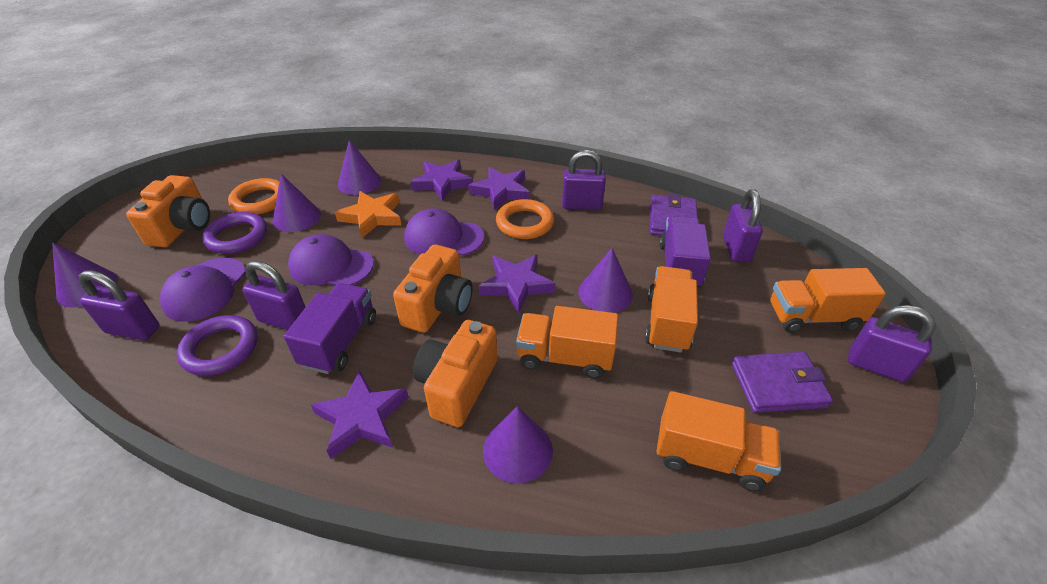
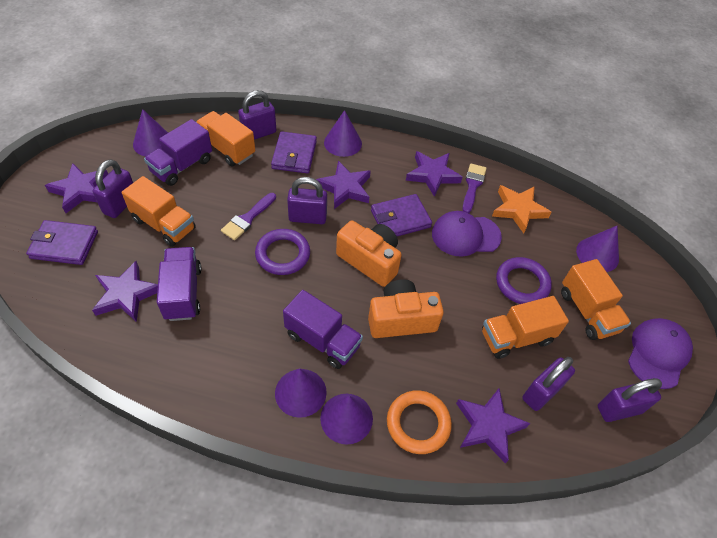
orange camera: [126,175,210,247] [393,244,473,333] [413,320,498,427] = 3 -> [336,220,402,287] [368,279,444,338] = 2
orange ring: [228,178,280,215] [496,199,554,239] = 2 -> [387,390,452,454] = 1
purple brush: none = 0 -> [221,193,276,240] [462,164,487,213] = 2
purple cap: [160,258,246,322] [288,234,374,286] [404,208,484,256] = 3 -> [432,211,502,257] [628,318,693,389] = 2
purple star: [311,370,409,459] [410,160,473,202] [468,167,530,210] [478,254,556,314] = 4 -> [45,163,108,213] [92,261,158,322] [316,161,371,209] [406,151,463,197] [456,388,530,464] = 5
purple truck: [284,283,376,374] [659,216,711,287] = 2 -> [144,119,212,186] [157,247,202,321] [283,290,363,369] = 3
purple wallet: [650,193,698,235] [732,352,833,413] = 2 -> [26,220,98,265] [271,131,317,174] [371,194,432,236] = 3

